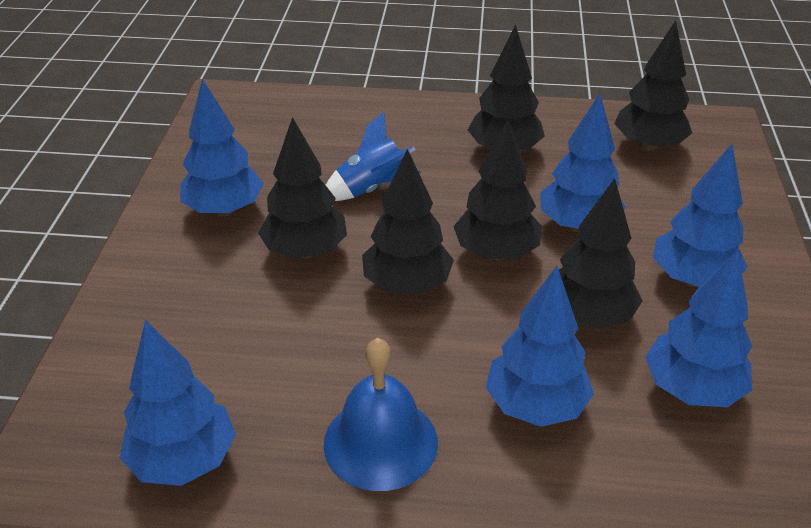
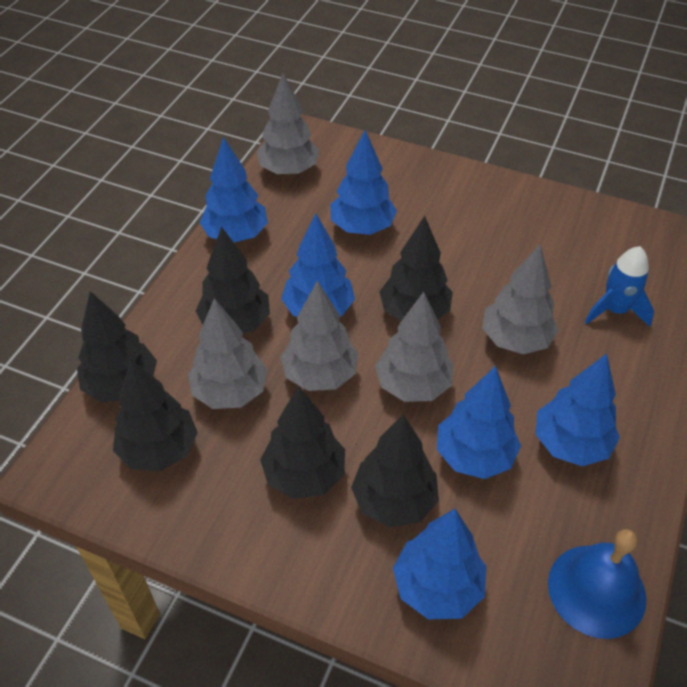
grey tree: none = 0 -> [188,298,268,409] [256,73,319,176] [280,281,358,391] [375,292,454,402] [482,244,559,355] = 5

